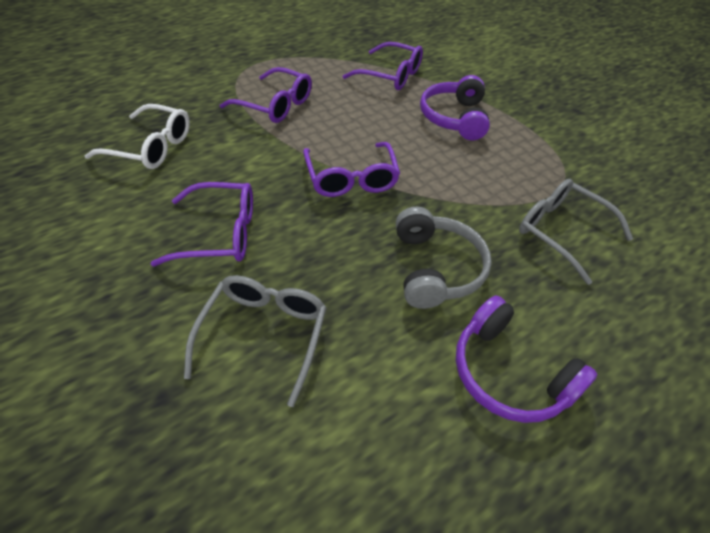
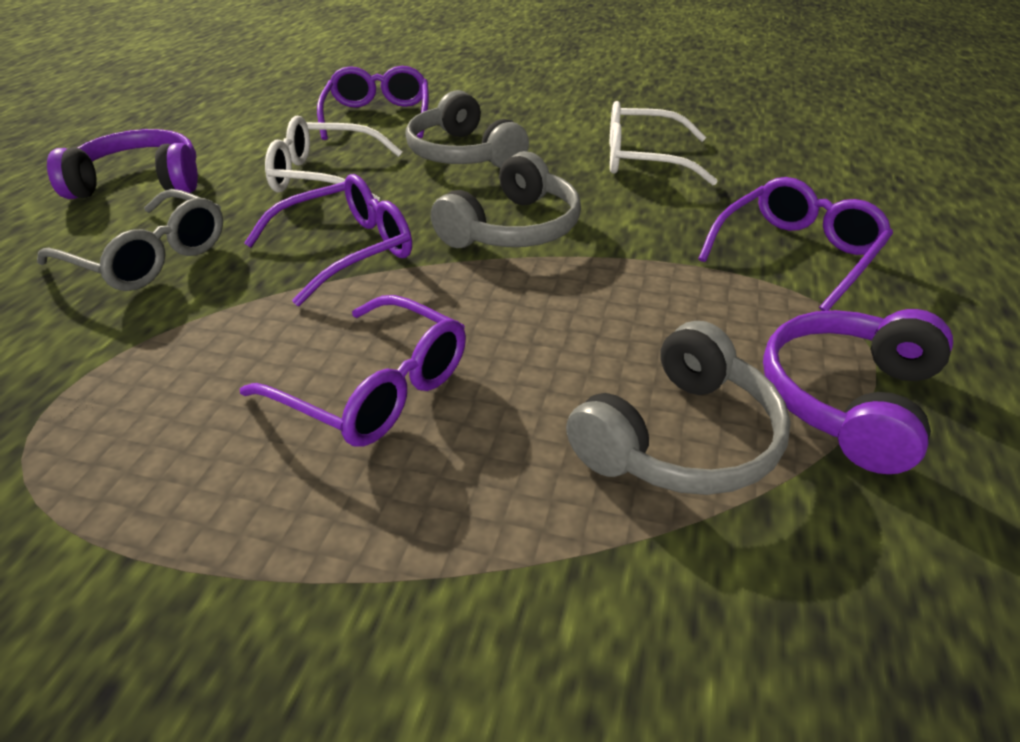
grey glasses: [184,275,327,407] [519,179,633,285] = 2 -> [37,189,223,291] = 1
grey headphones: [396,207,492,309] = 1 -> [406,90,529,168] [431,151,581,248] [566,321,791,495] = 3
white glasses: [85,104,190,169] = 1 -> [265,116,402,201] [610,101,717,185] = 2

